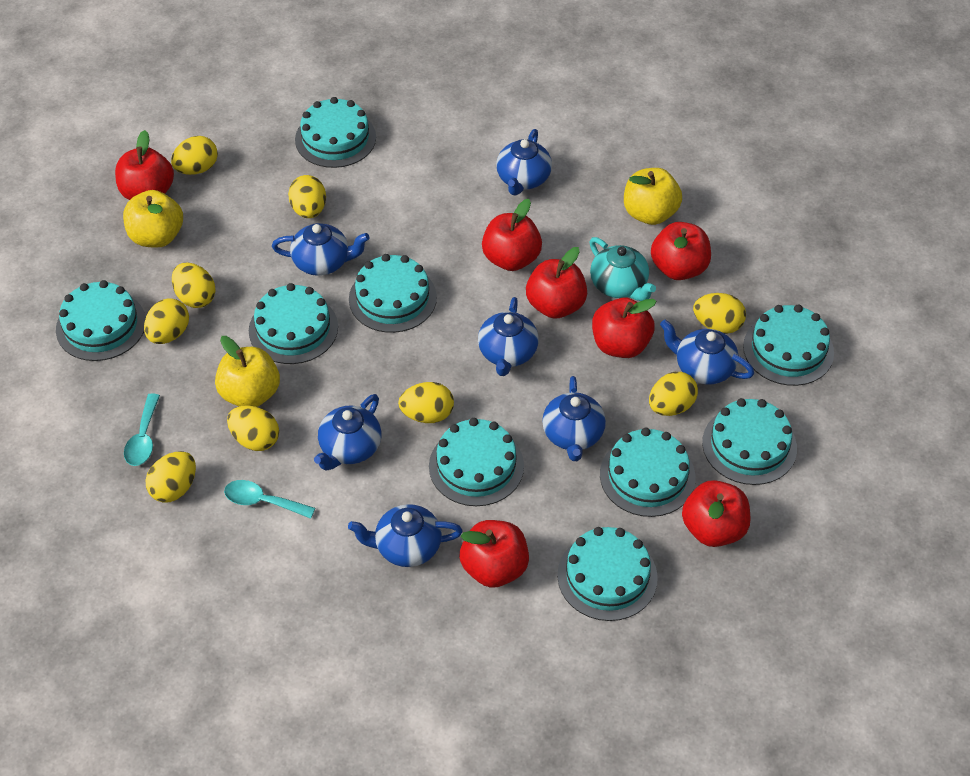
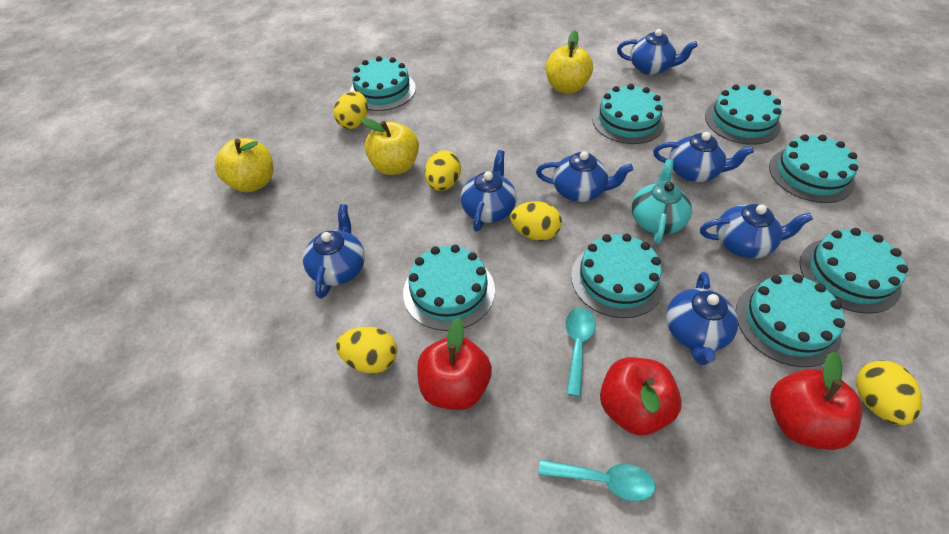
red apple: [115,130,174,200] [460,520,529,588] [482,199,542,271] [526,247,587,319] [592,298,656,358] [651,222,711,280] [682,480,750,547] = 7 -> [417,318,492,410] [600,357,682,436] [770,352,862,450] = 3
turquoise cake: [56,280,146,361] [249,283,338,364] [295,97,376,168] [349,254,437,333] [429,418,524,506] [557,527,658,621] [600,428,696,517] [702,398,797,485] [743,305,834,386] = 9 -> [350,56,416,111] [403,245,495,331] [571,234,664,318] [592,84,665,144] [705,84,782,145] [736,274,845,367] [769,134,858,203] [799,228,908,314] = 8
yellow egg: [144,298,189,344] [145,451,196,503] [171,136,218,175] [172,263,216,308] [227,405,279,451] [288,175,326,218] [398,382,454,423] [649,372,698,416] [693,293,746,334] = 9 -> [334,91,368,129] [336,327,397,374] [425,150,461,191] [510,201,562,241] [856,360,922,425] = 5

